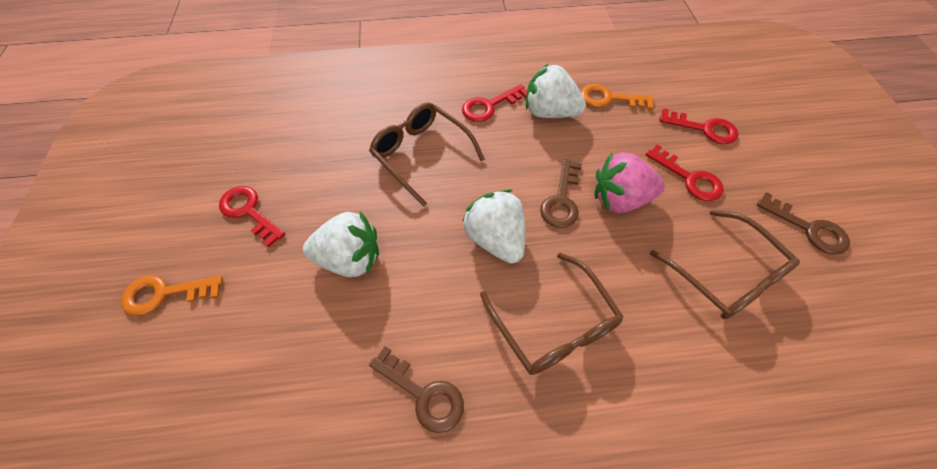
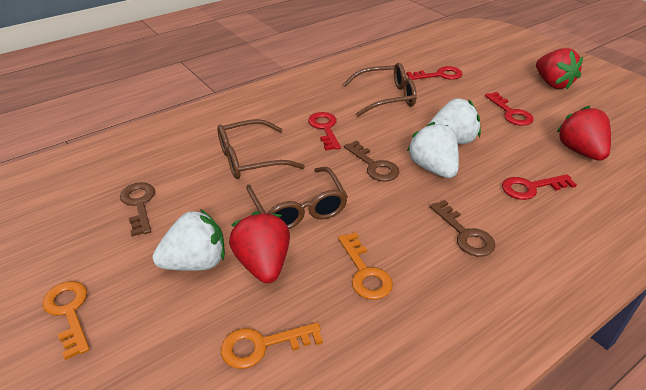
orange key: [121,276,223,316] [581,84,654,110] = 2 -> [42,281,90,360] [221,322,323,369] [338,232,393,300] = 3
pink strawberry: [595,152,665,213] = 1 -> none = 0
red strawberry: none = 0 -> [229,211,290,283] [536,48,583,89] [557,106,611,161] = 3

